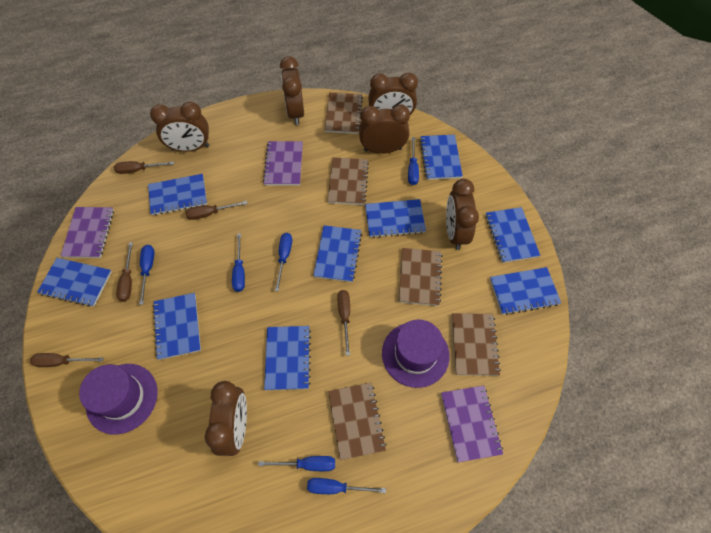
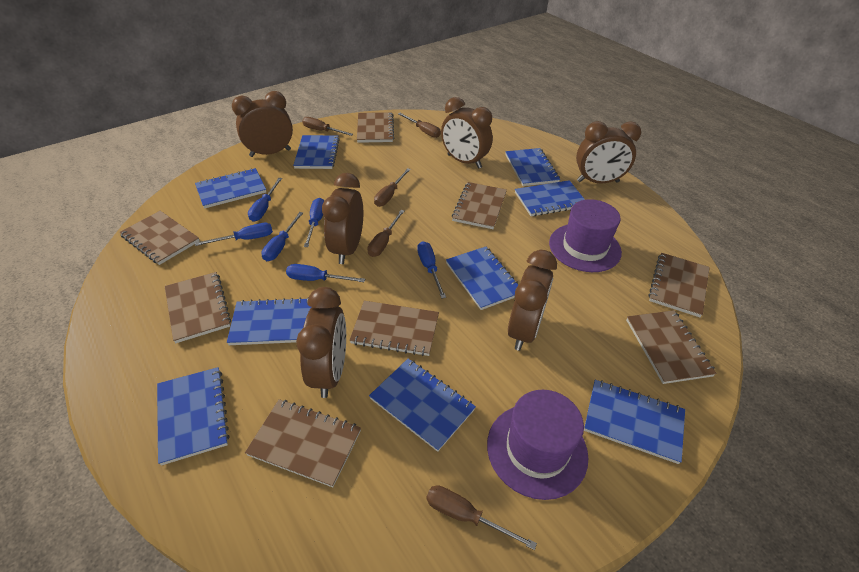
brown notebook: [324,92,363,134] [327,157,369,205] [328,383,387,460] [399,248,442,306] [452,313,501,376] = 5 -> [119,211,200,265] [165,272,231,343] [245,399,361,487] [349,301,439,356] [357,112,394,143] [452,182,507,229] [626,310,717,384] [648,253,710,317] = 8
purple notebook: [61,207,114,258] [263,141,303,186] [441,386,503,462] = 3 -> none = 0

